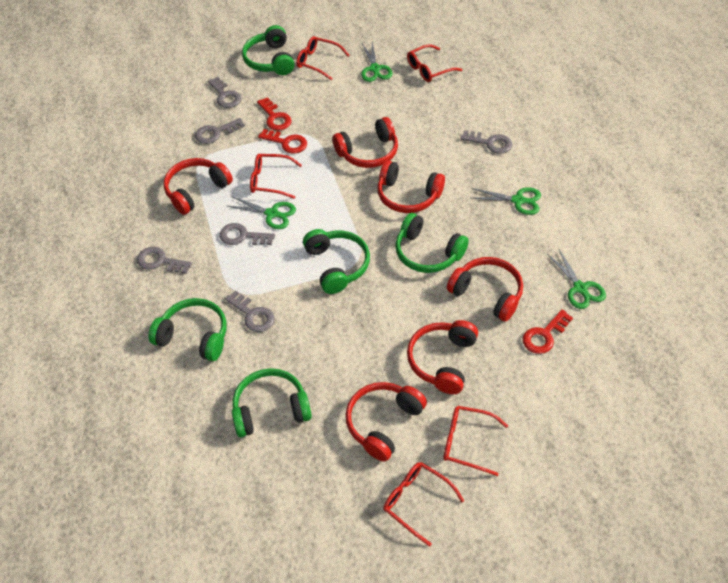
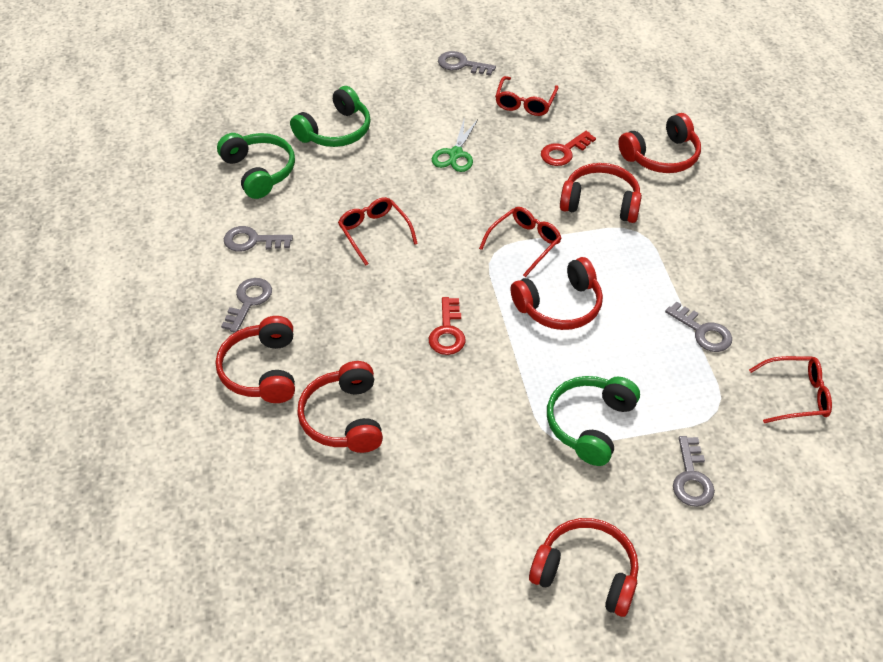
green headphones: [148,298,227,361] [232,368,312,437] [242,25,295,75] [303,229,370,294] [395,213,469,273] = 5 -> [217,133,295,199] [290,86,370,147] [547,376,640,466] = 3
green scissors: [228,196,296,229] [361,42,393,82] [471,188,541,215] [548,248,606,309] = 4 -> [432,119,478,172] = 1
grey key: [137,247,192,274] [195,118,245,144] [208,77,241,108] [219,223,275,245] [225,290,275,332] [460,130,512,154] = 6 -> [221,278,272,333] [224,226,293,252] [438,51,496,76] [665,302,732,352] [673,436,715,507] = 5
red glasses: [250,154,302,199] [296,36,350,80] [383,462,464,547] [407,44,462,82] [443,406,508,476] = 5 -> [338,197,418,266] [479,207,561,277] [495,76,559,116] [749,356,832,423] = 4
red key: [257,97,292,131] [258,129,307,154] [523,309,573,354] = 3 -> [429,297,466,355] [541,131,596,166] = 2

